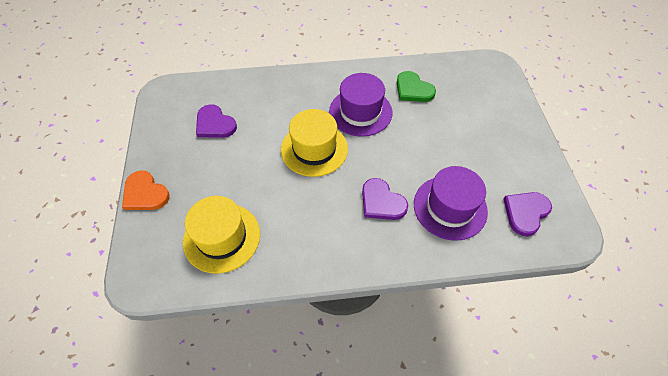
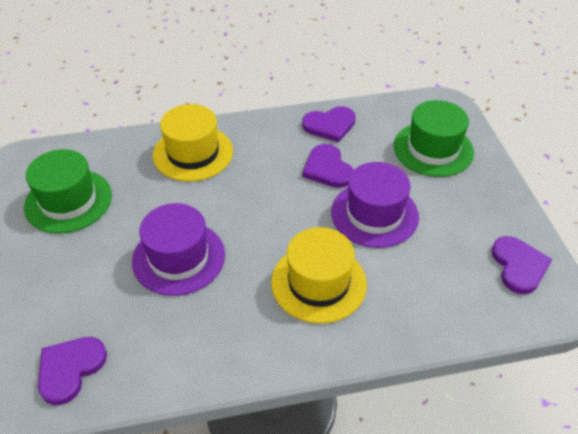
green hat: none = 0 -> [24,149,112,234] [394,100,474,177] = 2
green heart: [397,71,436,102] = 1 -> none = 0
orange heart: [122,171,170,210] = 1 -> none = 0
purple heart: [196,104,237,138] [362,178,408,220] [503,192,552,236] = 3 -> [38,337,107,405] [302,106,356,142] [302,144,354,188] [492,236,552,294] = 4

